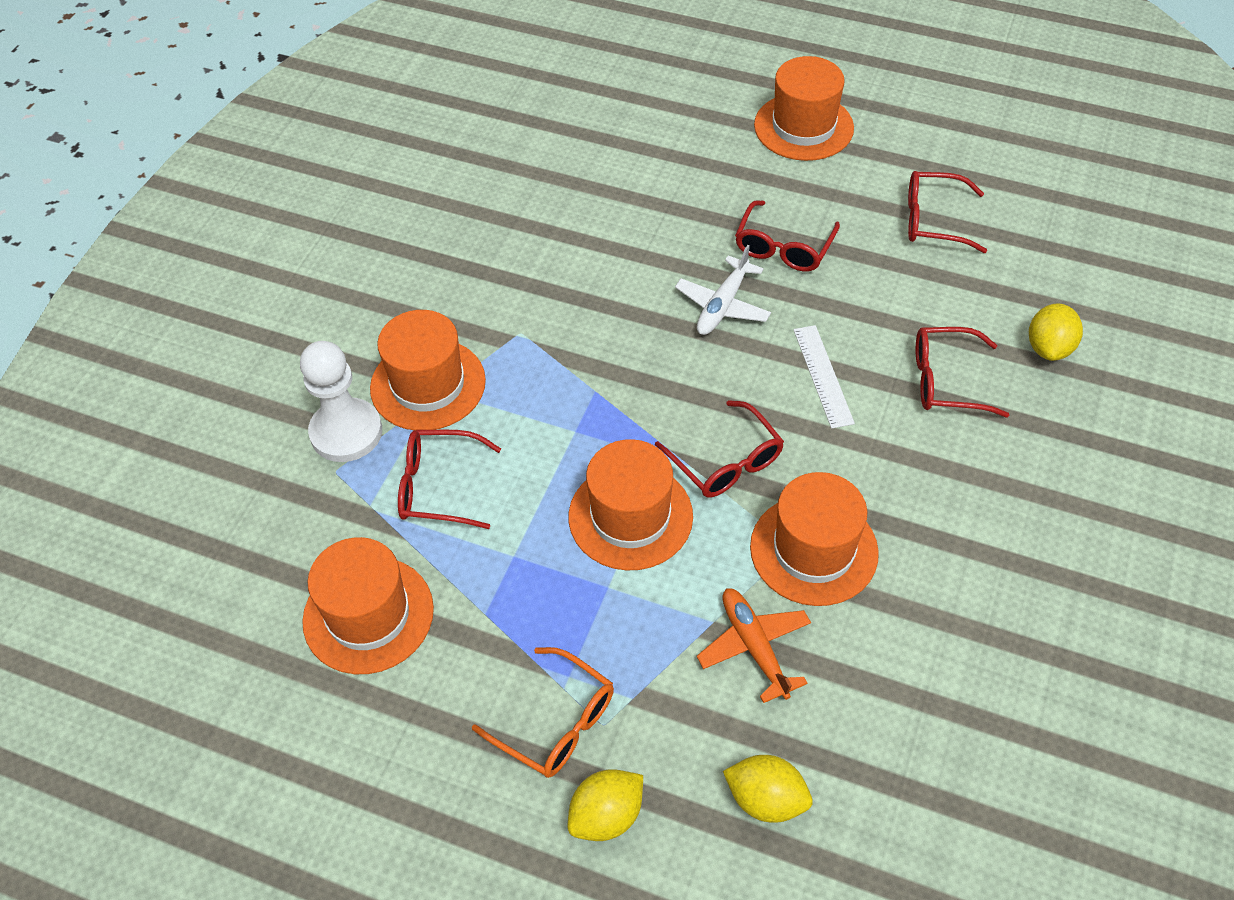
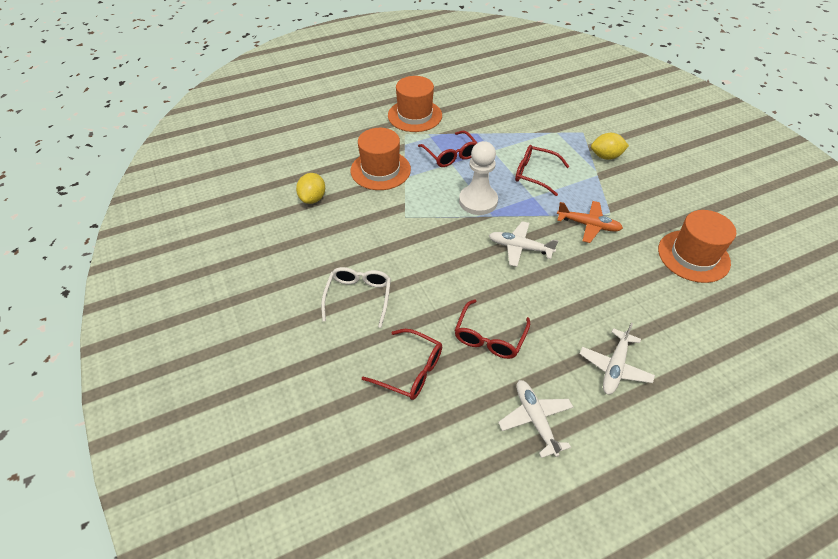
orange glasses: [472,647,614,778] = 1 -> none = 0
orange hat: [302,537,434,674] [370,310,486,430] [569,439,693,570] [750,472,879,606] [754,56,854,161] = 5 -> [351,128,411,190] [388,76,442,132] [658,210,736,283] = 3
red glasses: [398,430,501,529] [655,400,784,497] [735,200,840,272] [908,171,987,253] [916,327,1009,418] = 5 -> [362,329,442,400] [418,130,477,167] [454,299,530,359] [515,145,570,196] = 4
white glasses: none = 0 -> [321,267,391,328] = 1
white plane: [675,245,771,335] = 1 -> [489,221,559,267] [498,380,573,458] [580,323,655,394] = 3
white ruler: [793,325,855,429] = 1 -> none = 0
yellow lemon: [568,769,643,841] [723,755,813,823] [1029,303,1083,361] = 3 -> [296,173,325,204] [591,133,629,160] = 2

